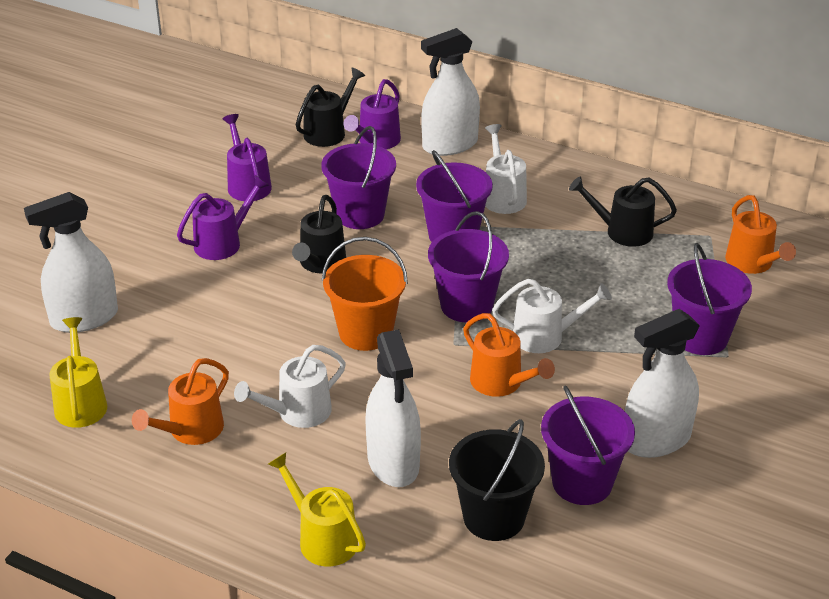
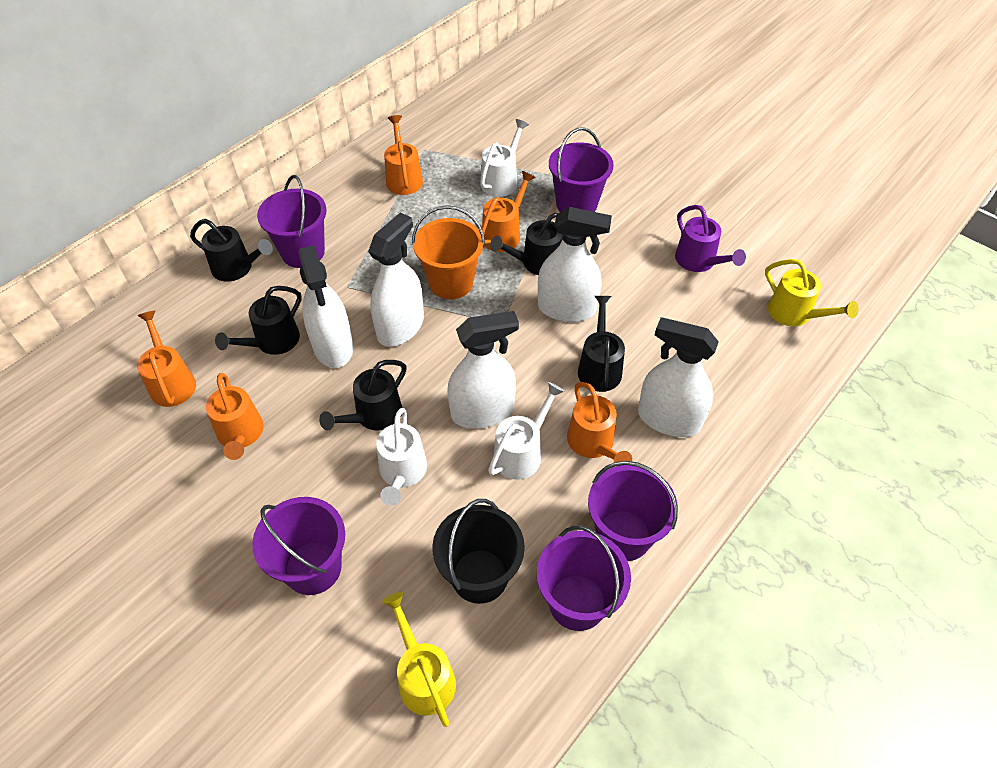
black watering can: [292,195,346,274] [296,68,365,147] [569,177,677,247] = 3 -> [190,219,273,282] [215,286,302,355] [319,360,407,431] [490,213,562,275] [578,296,625,392] = 5
orange watering can: [132,358,229,445] [463,313,555,397] [725,195,796,274] = 3 -> [137,310,196,407] [206,373,264,460] [384,115,423,195] [481,171,536,252] [567,382,632,467] = 5
purple watering can: [177,175,270,260] [223,114,272,201] [344,79,401,149] = 3 -> [675,205,746,272] = 1
white spray bottle: [24,192,118,333] [365,330,421,487] [421,28,480,156] [625,309,700,458] = 4 -> [298,245,353,368] [368,213,424,347] [447,311,519,429] [538,207,612,322] [638,317,719,437] = 5

